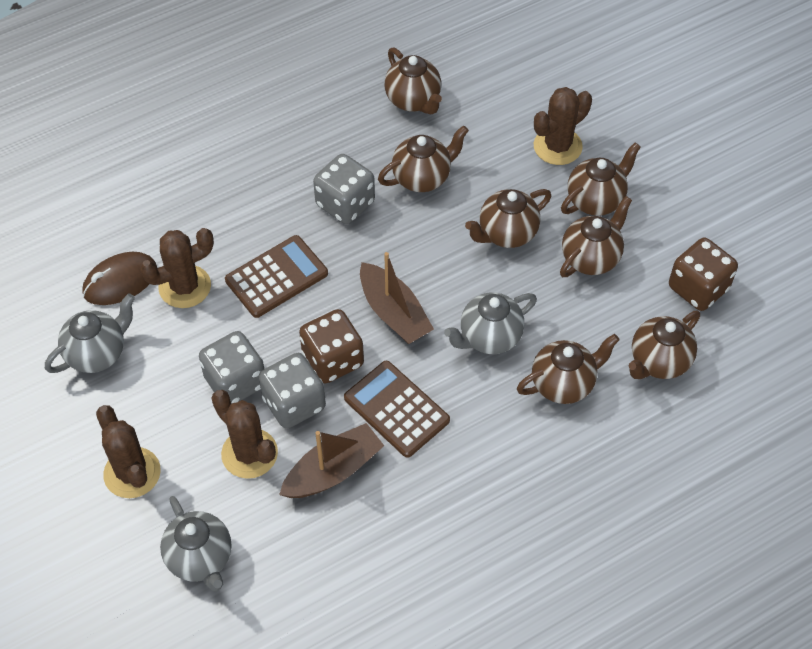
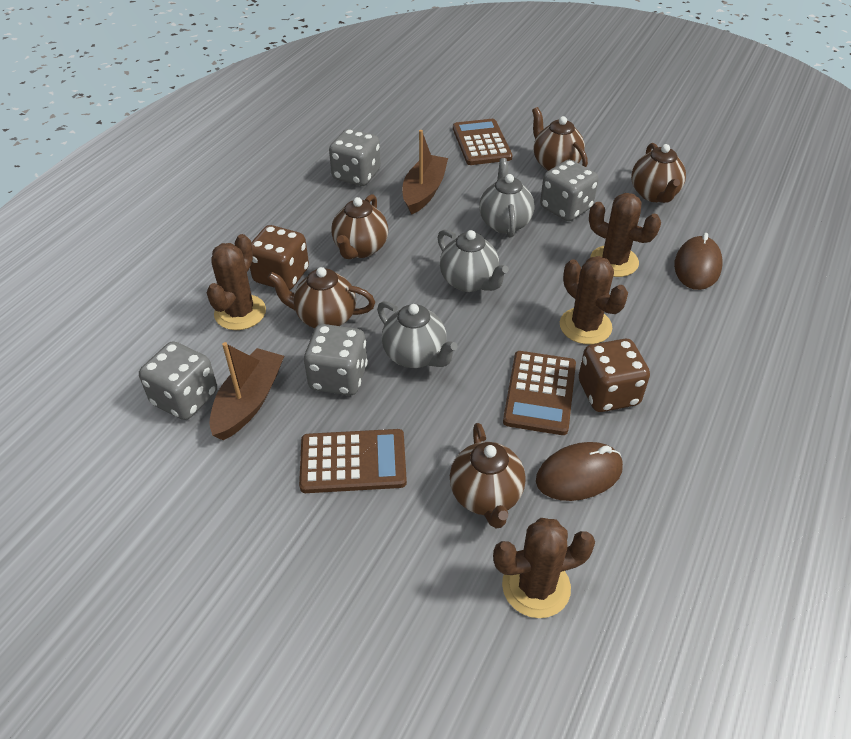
brown calculator: [225,235,328,318] [344,361,450,458] = 2 -> [299,429,407,493] [453,119,512,165] [503,351,576,435] = 3
brown mouse: [82,252,157,305] = 1 -> [536,442,623,501] [674,233,723,290] = 2
brown teapot: [378,126,469,192] [385,47,442,115] [465,189,551,248] [517,334,619,404] [560,196,632,277] [561,143,641,216] [629,311,700,379] = 7 -> [267,267,375,328] [331,194,388,259] [450,423,526,528] [532,107,588,171] [631,143,686,203] = 5
grey dice: [199,331,264,404] [259,353,326,429] [313,154,375,224] = 3 -> [139,341,217,420] [304,324,368,395] [329,129,381,186] [540,160,598,221] = 4

